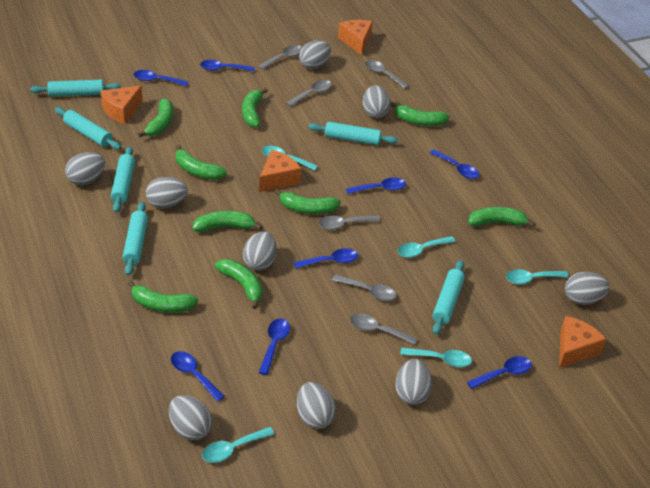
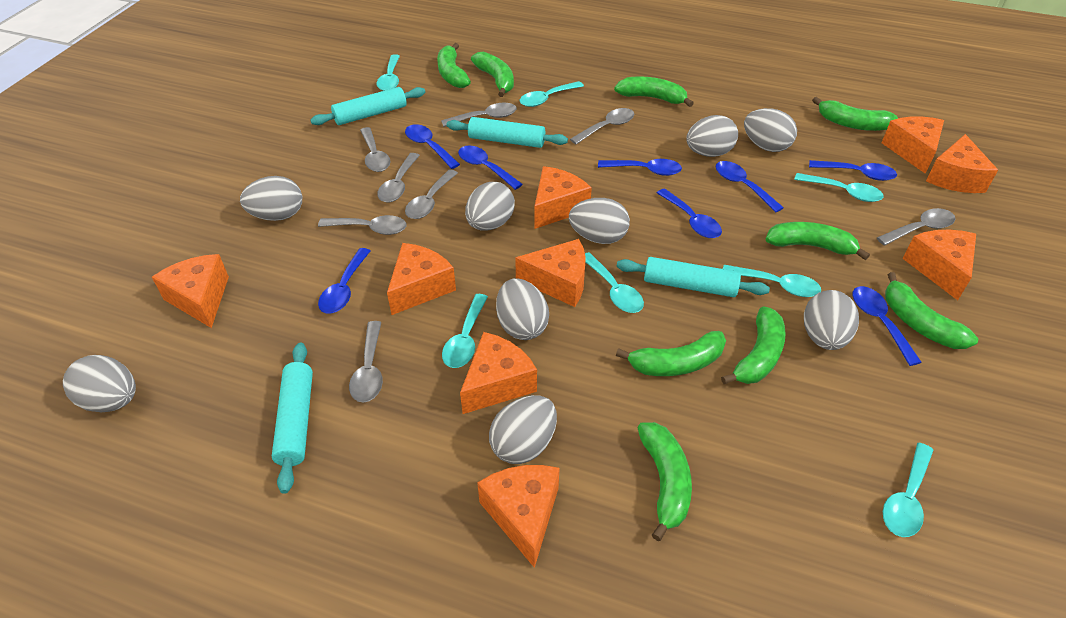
grey spoon: [258,45,302,70] [287,80,332,106] [319,215,380,230] [332,275,396,301] [350,314,417,345] [365,60,409,89] = 6 -> [318,215,407,235] [349,321,383,403] [360,127,391,172] [377,153,420,202] [405,169,458,219] [441,103,517,127] [570,108,634,144] [877,208,955,246] = 8
orange cheese: [100,86,143,124] [259,150,301,192] [338,20,373,55] [559,316,606,368] = 4 -> [152,254,229,328] [387,243,456,315] [460,332,537,414] [477,465,560,568] [515,239,586,307] [534,166,592,229] [882,116,944,174] [903,230,976,300] [926,134,998,193] = 9
turquoise rolling pin: [30,80,121,97] [55,107,121,150] [111,146,135,213] [123,202,148,276] [308,122,398,145] [432,260,465,335] = 6 -> [272,343,313,494] [310,87,425,125] [447,117,568,148] [616,257,770,297] = 4
turquoise spoon: [202,427,275,463] [262,146,318,171] [397,236,456,258] [400,347,472,367] [506,269,569,284] = 5 -> [377,54,400,91] [442,294,488,368] [520,81,584,107] [585,252,644,313] [723,265,821,297] [794,173,883,202] [883,443,933,537] = 7

